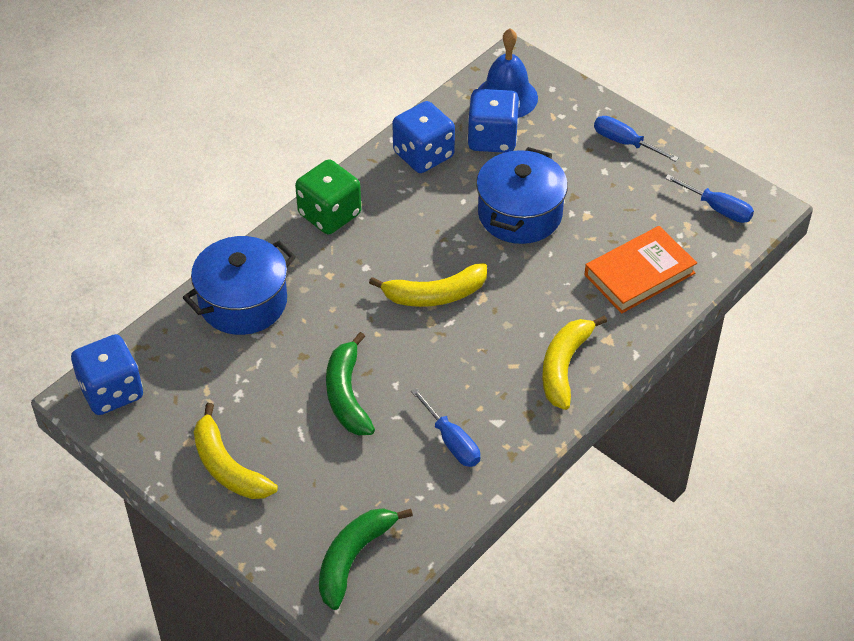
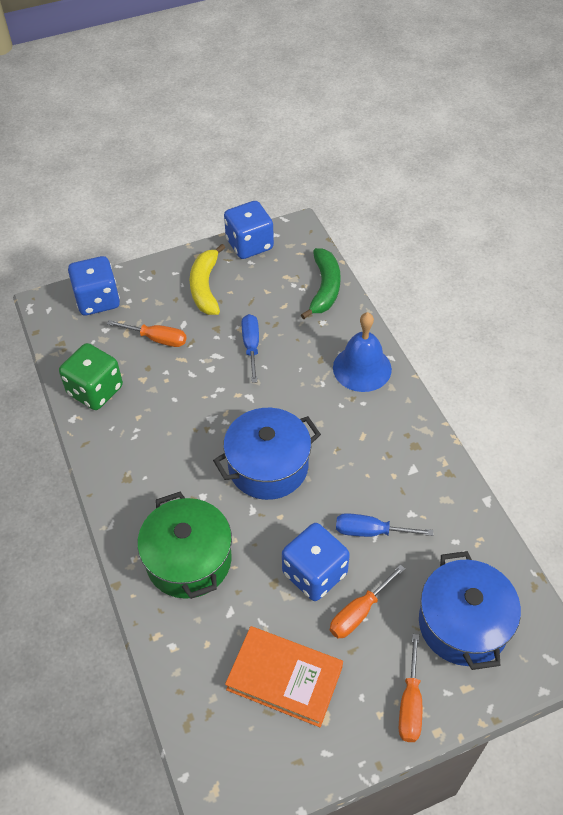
blue screwdriver: [411,388,480,467] [594,116,679,162] [665,174,754,223] = 3 -> [242,314,259,383] [336,513,433,537] = 2
green banana: [319,508,413,610] [326,332,375,435] = 2 -> [301,248,341,319] = 1
green pot: none = 0 -> [137,492,232,599] = 1
orange screwdriver: none = 0 -> [107,320,186,347] [330,564,405,639] [399,634,422,742] = 3
yellow banana: [194,403,278,499] [369,263,487,307] [542,316,607,410] = 3 -> [189,244,225,315] = 1

